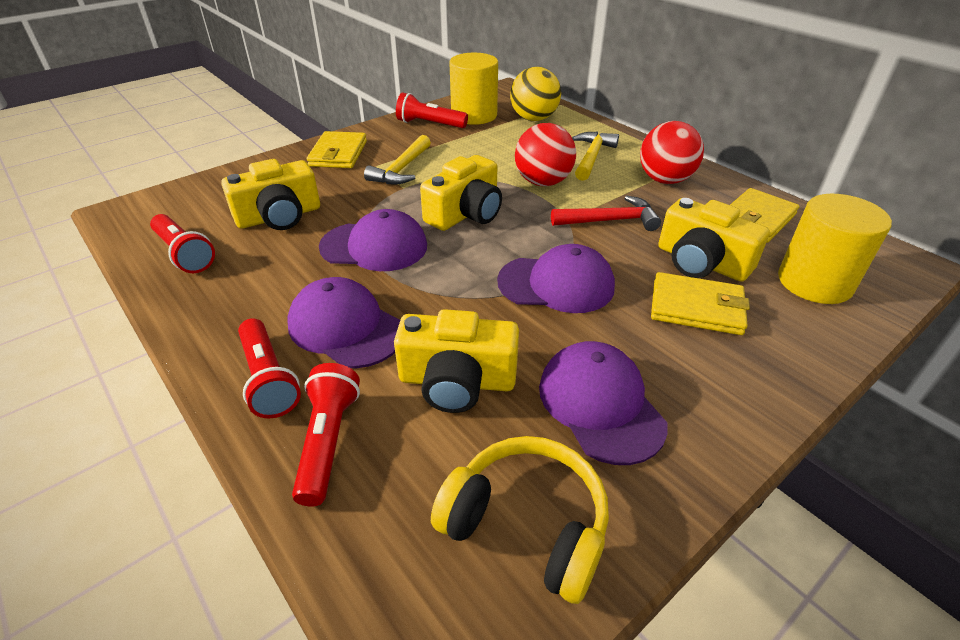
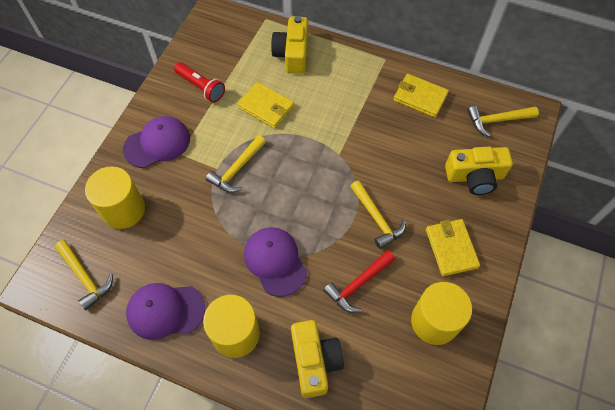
purple cap: [288,277,400,368] [319,209,427,271] [497,244,615,313] [539,341,668,465] = 4 -> [123,116,190,168] [126,283,205,340] [244,227,307,297] = 3
red ball: [515,123,576,186] [640,121,704,184] = 2 -> none = 0
red flashlight: [150,214,215,273] [238,318,301,419] [292,363,360,506] [396,93,468,128] = 4 -> [174,62,225,103] = 1
yellow ball: [510,67,561,121] = 1 -> none = 0
yellow camera: [221,159,320,230] [394,309,519,413] [420,155,502,231] [658,198,770,282] = 4 -> [271,16,308,74] [291,320,344,398] [445,147,513,195] = 3
yellow cylinder: [449,53,498,125] [778,194,892,304] = 2 -> [85,166,145,229] [203,295,260,358] [411,282,472,345] = 3
yellow hammer: [364,135,431,184] [572,132,619,181] = 2 -> [55,240,113,310] [206,135,266,193] [350,180,406,249] [467,106,539,137] = 4
yellow headphones: [431,436,609,604] = 1 -> none = 0

